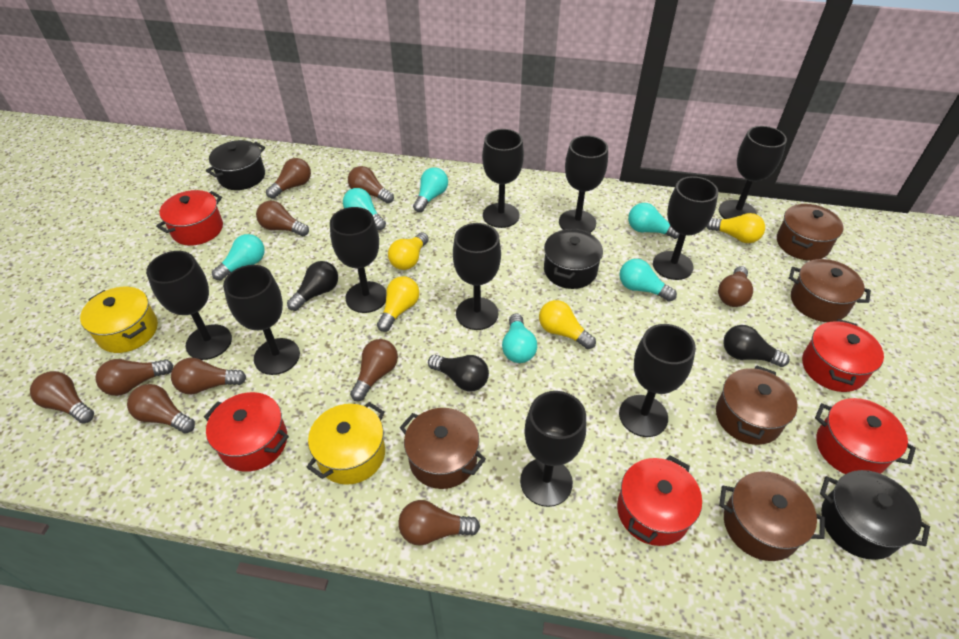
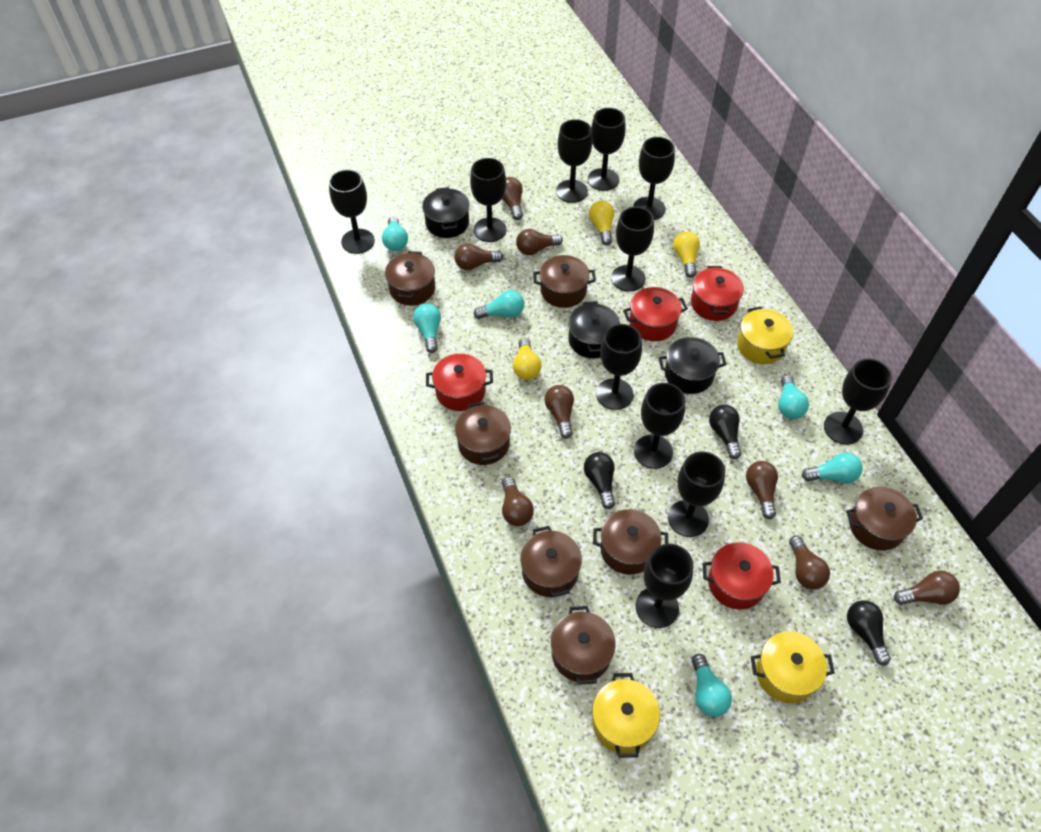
black goblet: [146,251,232,360] [223,265,300,375] [330,207,386,313] [453,223,501,330] [482,129,524,228] [520,391,586,507] [559,135,608,232] [619,324,696,437] [653,176,718,280] [719,126,787,219] = 10 -> [329,169,375,254] [470,158,506,242] [556,119,592,203] [588,108,626,191] [596,324,642,410] [611,207,654,292] [633,137,675,220] [634,383,685,469] [636,544,693,628] [668,451,725,537] [824,359,892,445] = 11
brown light bulb: [30,371,94,424] [96,359,173,396] [127,384,195,434] [171,358,246,394] [256,201,309,236] [266,158,311,199] [348,166,394,204] [350,339,398,401] [399,500,480,546] [718,266,753,307] = 10 -> [454,244,503,270] [502,177,523,220] [502,477,534,526] [516,229,563,255] [544,385,574,439] [746,461,778,519] [789,536,830,589] [894,571,960,605] = 8
brown pot: [399,408,486,489] [716,365,797,445] [719,471,825,561] [777,204,843,261] [789,259,871,322] = 5 -> [385,251,435,305] [455,402,511,465] [520,526,582,597] [533,255,596,308] [551,606,616,685] [593,509,668,575] [846,486,923,550] = 7
red pot: [156,190,223,246] [204,392,289,472] [617,455,702,546] [802,319,884,392] [815,398,916,474] = 5 -> [426,354,493,411] [623,287,688,341] [691,266,744,321] [702,542,781,609] = 4
yellow light bulb: [377,276,419,332] [388,232,429,270] [539,300,596,349] [707,213,765,243] = 4 -> [513,338,542,380] [589,201,614,245] [673,231,700,278] = 3
yellow pot: [80,287,158,353] [306,402,385,485] = 2 -> [592,673,660,758] [737,306,793,364] [751,631,835,703] = 3

